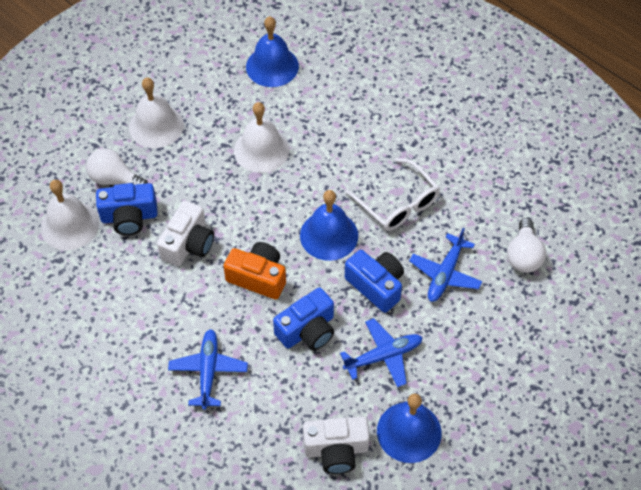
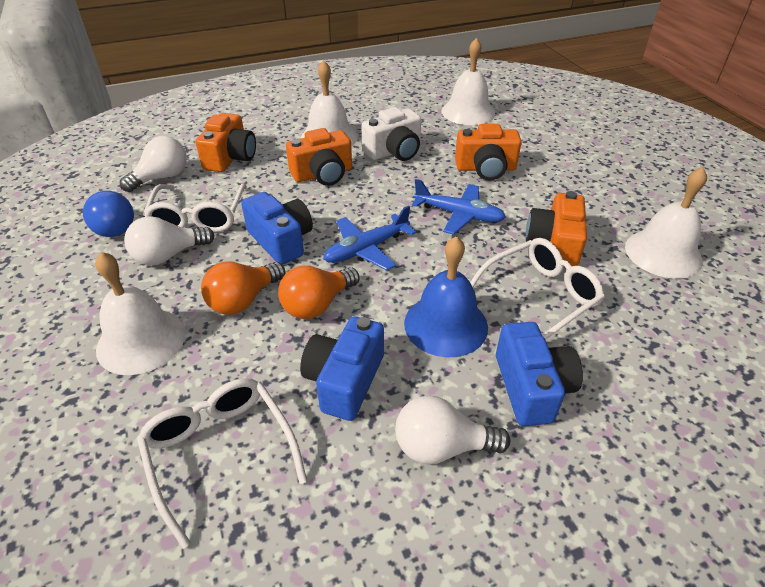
blue bell: [246,16,299,87] [300,190,358,261] [377,394,442,463] = 3 -> [404,236,488,357] = 1
blue light bulb: none = 0 -> [83,191,134,237] = 1
blue plane: [168,329,248,410] [340,318,423,387] [409,228,482,302] = 3 -> [323,206,417,271] [412,179,506,235] = 2
orange camera: [224,242,286,299] = 1 -> [196,113,256,172] [286,128,352,186] [455,124,522,180] [526,191,587,267] = 4
orange light bulb: none = 0 -> [201,261,285,314] [278,266,359,319] = 2
white bell: [41,180,99,250] [129,78,184,148] [234,102,290,173] = 3 -> [95,252,186,375] [301,60,358,146] [441,38,495,125] [625,167,707,279] = 4
white camera: [157,201,214,266] [303,416,370,474] = 2 -> [361,107,421,161] = 1
white glasses: [345,158,440,231] = 1 -> [137,378,307,549] [143,183,247,232] [470,238,605,340] = 3
white light bulb: [86,148,148,185] [507,218,546,273] = 2 -> [120,136,187,192] [124,216,215,265] [395,395,510,465] = 3

